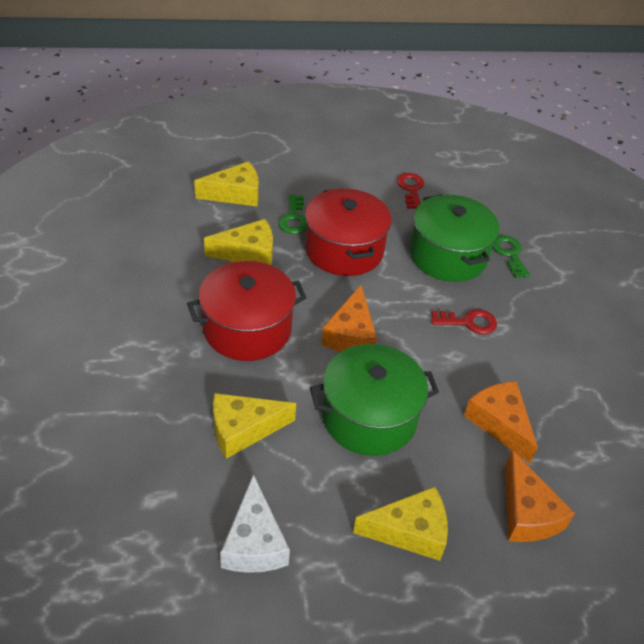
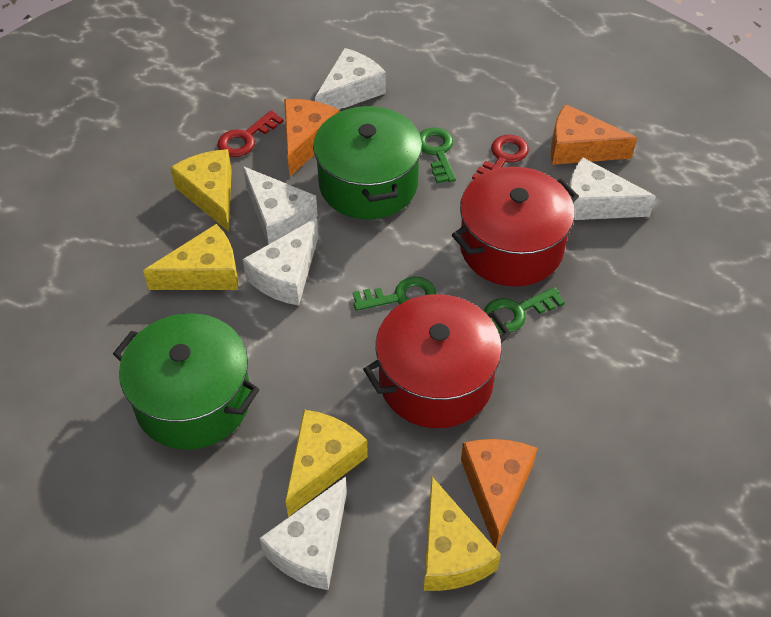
green key: [279,194,307,234] [493,235,530,278] = 2 -> [353,277,436,311] [419,127,456,183] [484,287,565,333] = 3
white cheese: [220,474,290,573] = 1 -> [243,166,318,245] [243,218,318,306] [260,476,347,590] [315,48,386,110] [569,157,656,220] = 5

